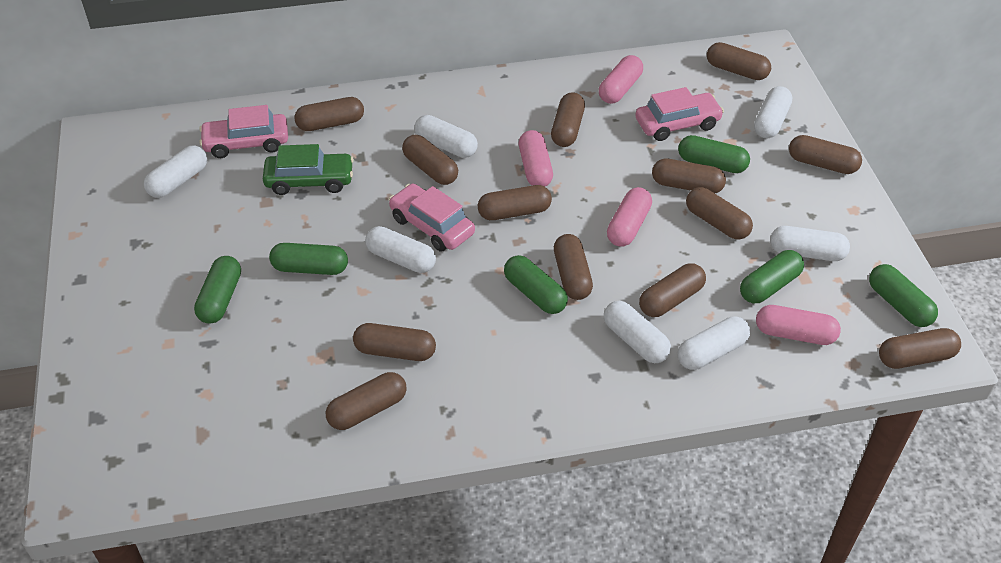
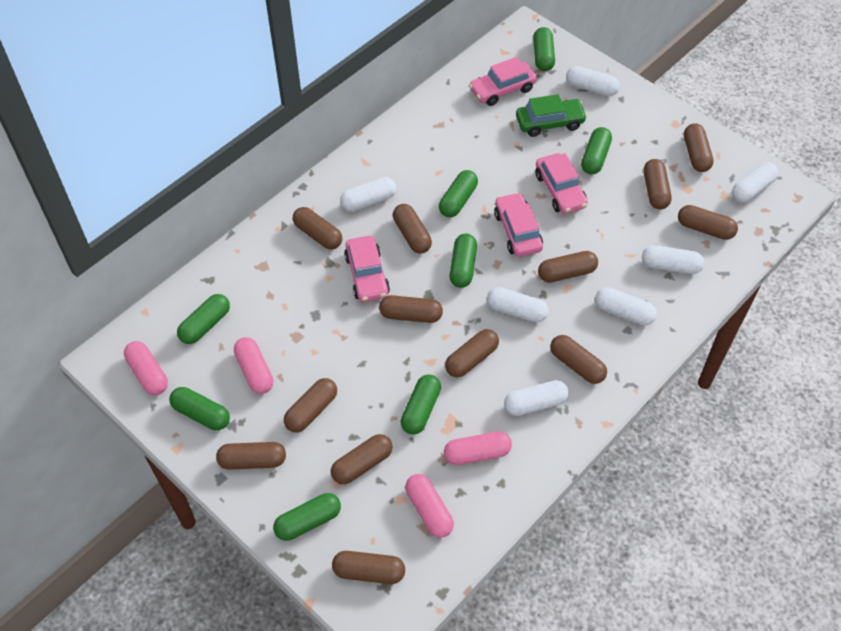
green capsule: [194,256,241,324] [269,243,348,275] [504,255,568,314] [678,135,750,173] [740,250,804,303] [869,264,938,327] = 6 -> [169,387,230,430] [177,294,230,344] [273,493,341,541] [401,374,441,435] [439,170,478,217] [450,234,477,288] [533,27,555,71] [581,127,612,174] = 8
pink car: [199,105,288,158] [389,184,475,251] [635,87,724,141] = 3 -> [344,236,390,302] [469,57,537,106] [494,192,543,257] [535,153,588,214] = 4

